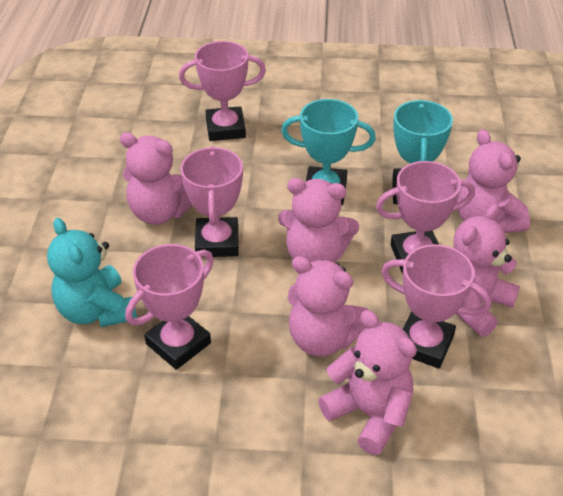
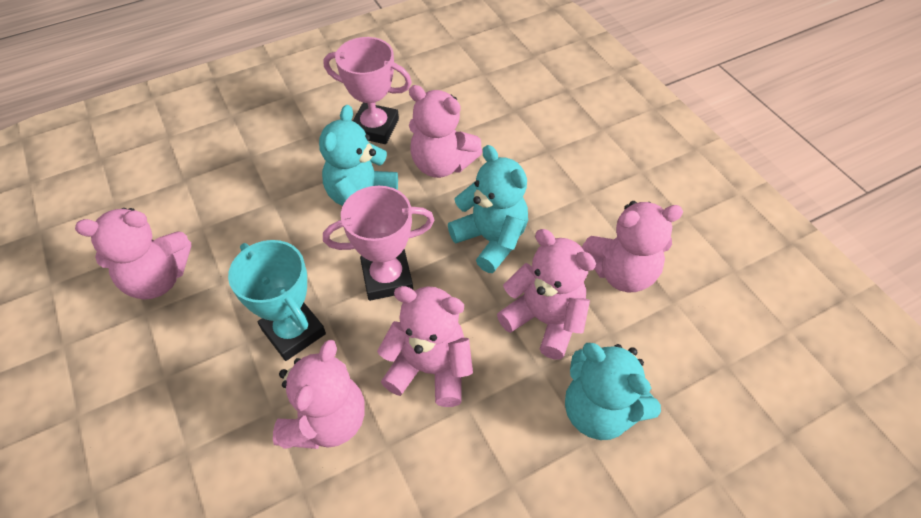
pink trophy: [125,244,214,370] [179,41,266,141] [180,146,243,257] [376,161,475,274] [381,244,491,369] = 5 -> [323,186,435,301] [324,37,412,144] = 2
turquoise teddy bear: [47,218,137,327] = 1 -> [319,105,398,206] [448,145,528,273] [565,343,661,440] = 3
turquoise trophy: [281,99,376,205] [392,100,453,204] = 2 -> [228,240,326,361] = 1

